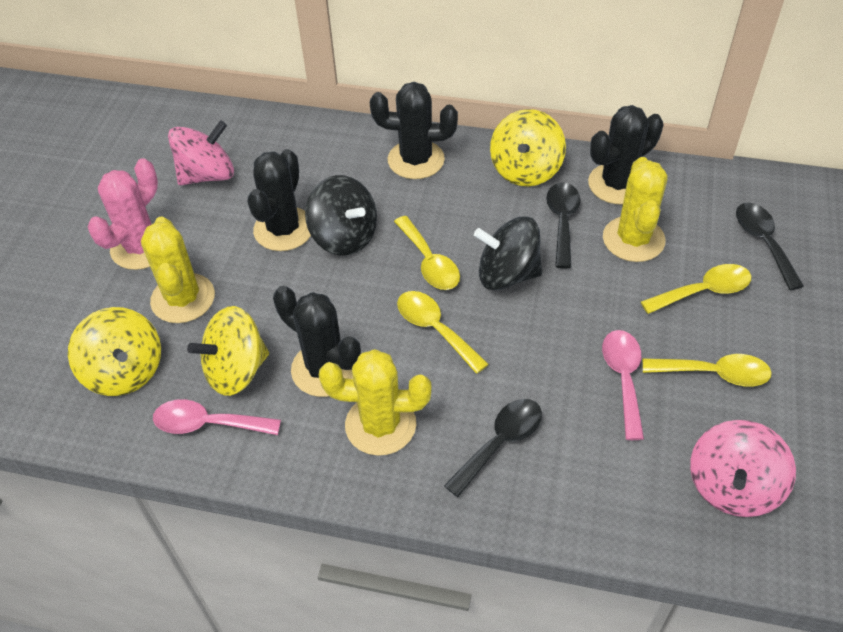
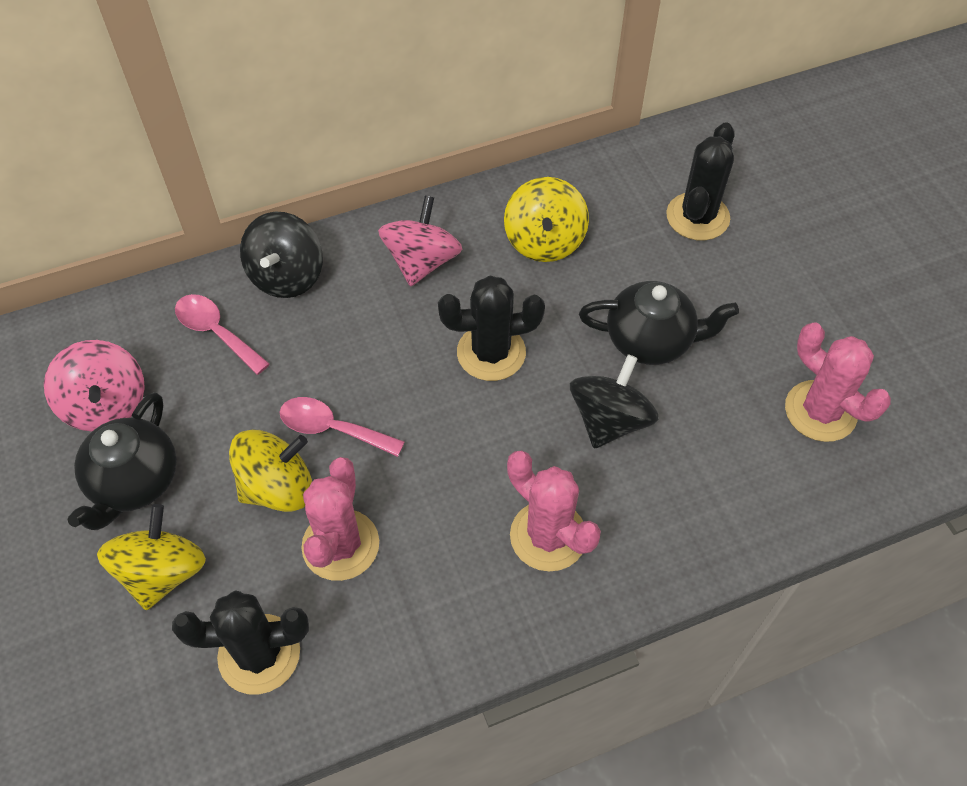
black cactus: [247,149,311,251] [273,286,361,397] [370,82,458,179] [588,105,663,205] = 4 -> [172,590,309,695] [438,276,545,381] [666,122,735,240] = 3
black spoon: [444,399,542,497] [546,182,580,269] [736,203,804,290] = 3 -> none = 0
black teapot: none = 0 -> [67,392,177,530] [579,281,739,365] = 2
pink cactus: [87,158,158,270] = 1 -> [301,457,379,581] [507,451,601,571] [785,322,891,442] = 3
yellow cactus: [141,216,215,323] [319,349,431,456] [603,157,668,262] = 3 -> none = 0
yellow spoon: [394,216,460,290] [397,291,489,374] [641,264,752,314] [643,354,772,386] = 4 -> none = 0

